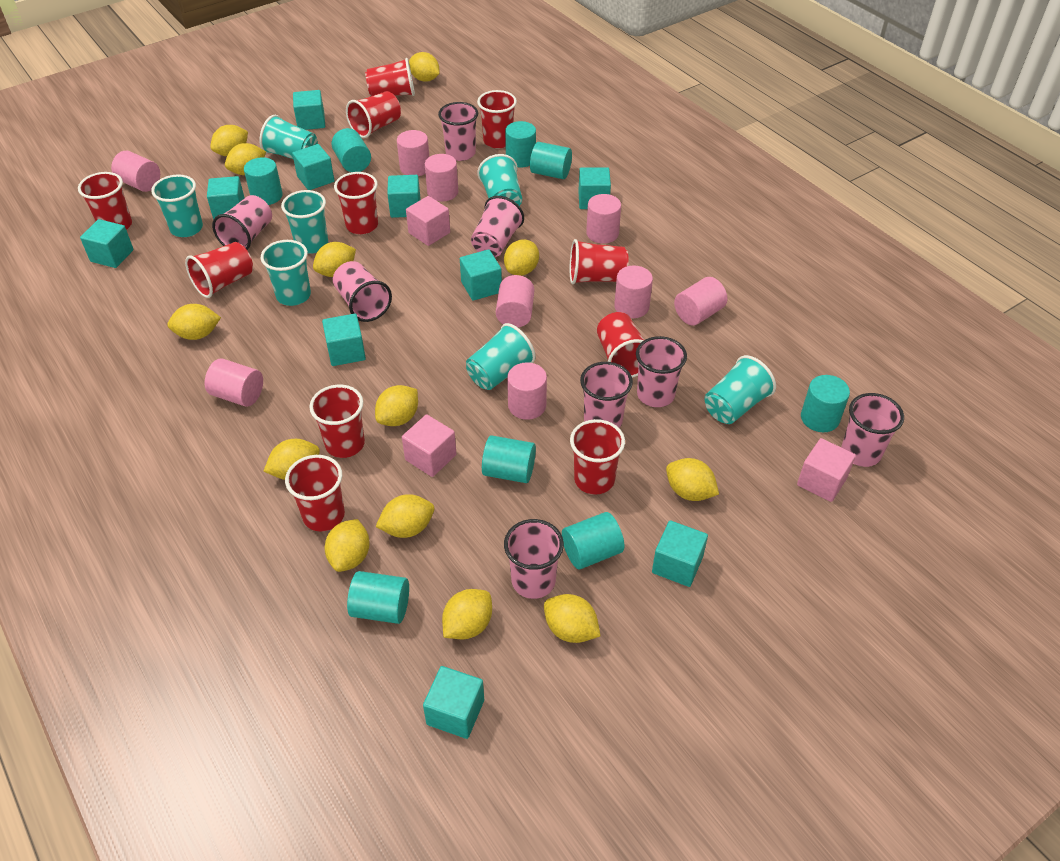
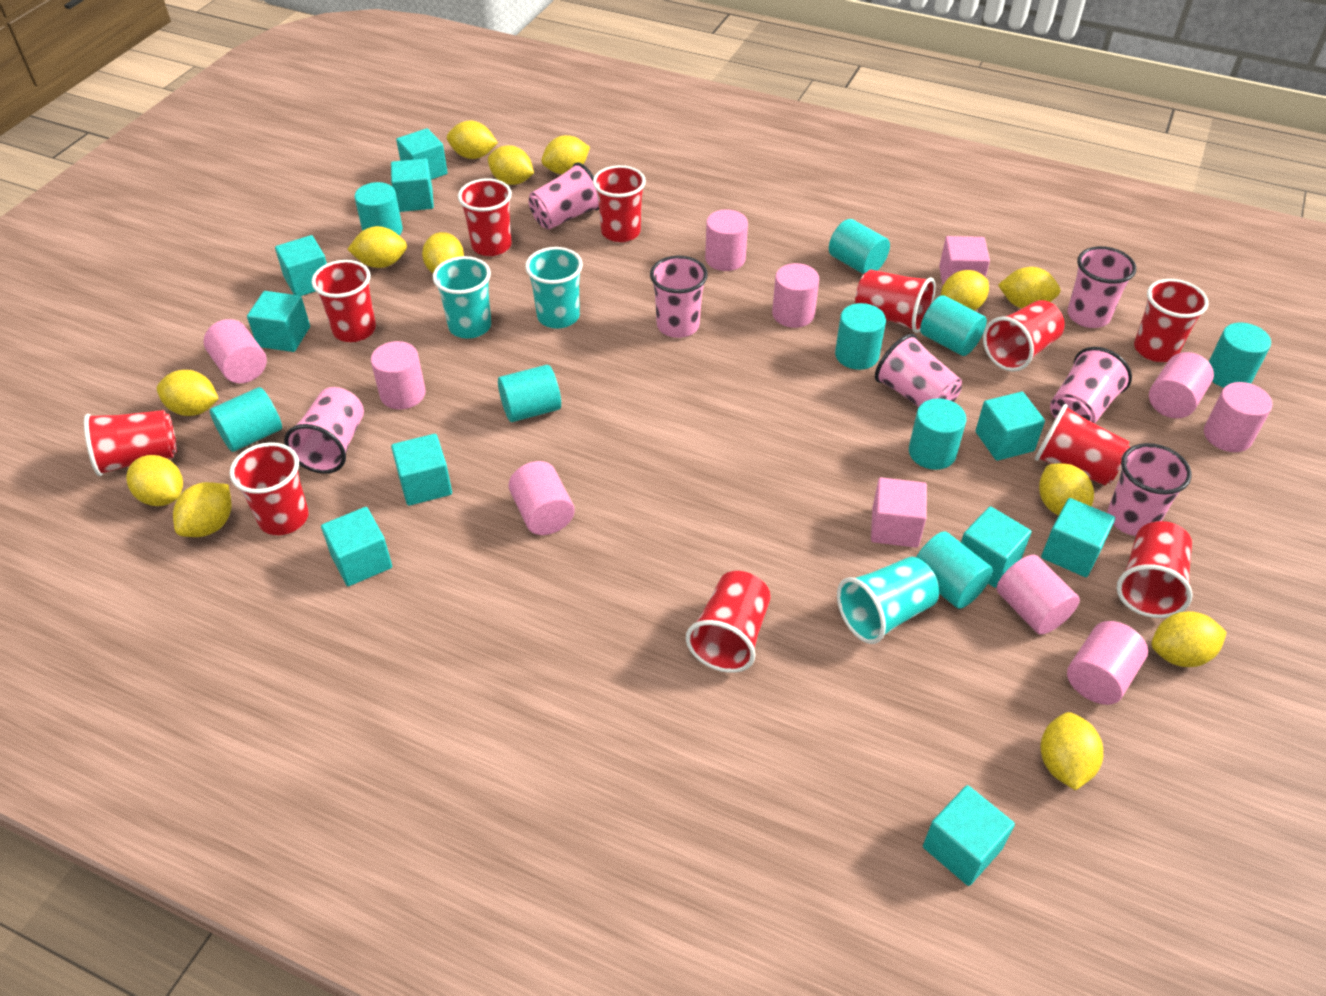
pink cube: [402,414,456,477] [406,196,450,246] [797,438,856,502] = 3 -> [871,477,927,548] [939,236,990,285] = 2
pink cup: [212,195,272,250] [333,261,392,322] [438,102,478,161] [471,196,524,257] [504,519,564,599] [580,362,633,428] [636,336,687,407] [841,393,904,467] = 8 -> [284,387,364,474] [529,162,599,230] [650,256,708,338] [875,334,962,407] [1050,347,1132,424] [1067,246,1136,328] [1107,443,1192,536] = 7
turquoise cup: [151,175,203,237] [259,115,318,159] [261,240,311,306] [281,190,328,254] [466,323,536,390] [478,154,522,206] [705,355,776,424] = 7 -> [433,256,491,339] [525,247,583,329] [837,557,939,644] = 3
turquoise cylinder: [244,157,283,205] [331,128,371,172] [347,571,409,624] [482,435,536,483] [505,121,536,168] [530,142,572,179] [562,512,625,569] [801,375,850,432] = 8 -> [210,387,282,452] [355,182,403,235] [498,365,561,422] [829,219,890,274] [835,303,886,370] [909,398,966,470] [916,532,993,609] [920,295,987,356] [1209,323,1271,388] = 9

